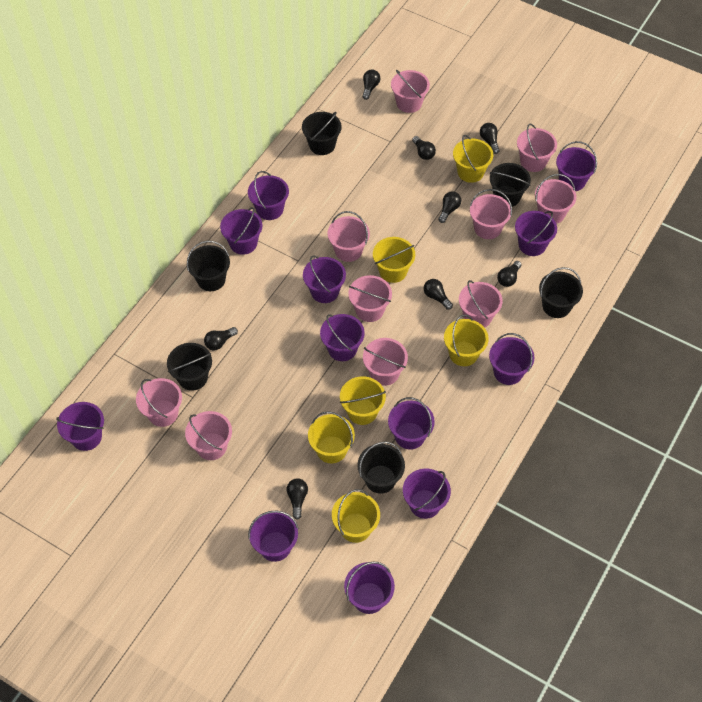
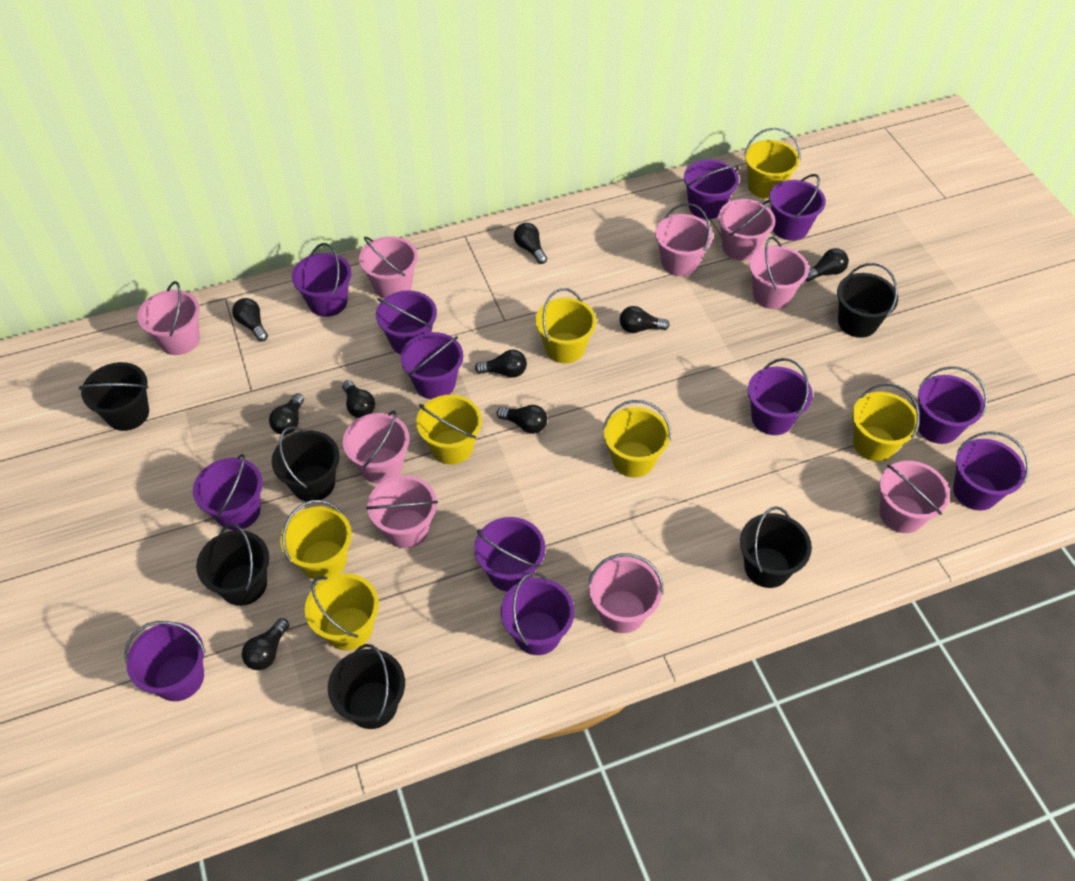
black light bulb: [204,327,238,350] [286,478,308,520] [362,69,380,100] [412,136,436,160] [423,279,453,310] [438,191,461,223] [480,123,500,154] [497,261,522,287] = 8 -> [232,298,268,342] [242,618,289,670] [269,393,304,435] [342,380,375,418] [475,349,527,378] [497,405,547,434] [514,223,547,264] [620,306,670,333] [806,248,849,281] = 9
pink bucket: [136,378,182,427] [185,411,232,460] [328,211,370,262] [348,275,392,322] [363,338,408,386] [391,70,430,113] [459,280,503,328] [470,189,512,239] [517,124,557,172] [535,174,576,224] = 10 -> [137,281,200,355] [343,411,410,484] [359,236,418,299] [366,475,438,548] [588,554,663,633] [655,203,713,276] [718,199,775,261] [749,237,809,309] [879,461,950,533] = 9
yellow bucket: [308,411,355,464] [332,489,380,543] [340,376,386,425] [373,237,415,283] [444,315,489,366] [453,135,493,183] = 6 -> [280,500,352,581] [305,573,379,651] [416,395,482,465] [535,288,597,364] [603,400,671,478] [744,128,801,199] [852,383,920,461] = 7

